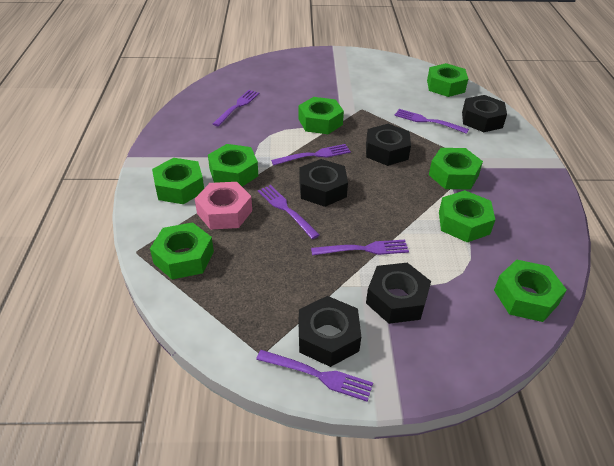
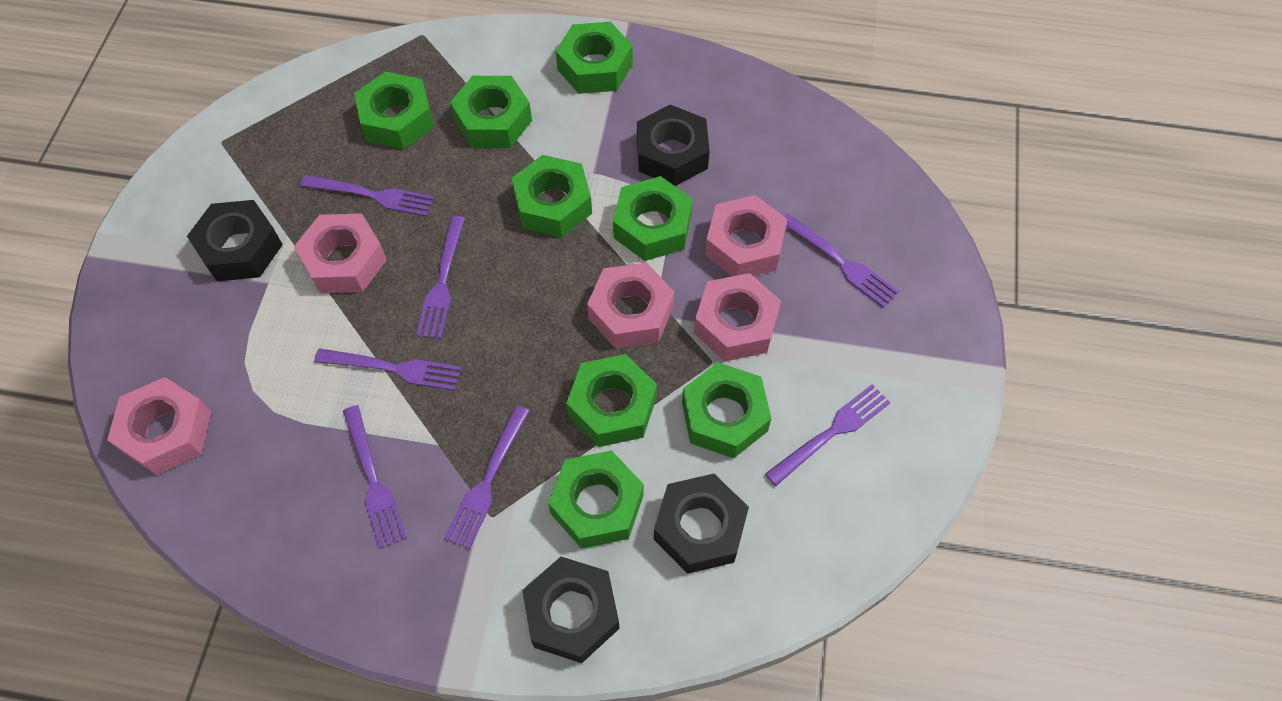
black nut: [299,159,348,207] [299,296,361,367] [366,124,411,166] [366,263,431,324] [462,95,507,132] = 5 -> [187,200,283,281] [522,557,620,663] [637,105,710,186] [654,474,749,574] = 4
pink nut: [195,182,252,230] = 1 -> [107,377,211,475] [294,213,387,293] [587,262,674,349] [694,273,781,361] [705,195,788,276] = 5
purple fork: [213,90,260,126] [256,350,373,402] [258,185,320,239] [271,144,351,165] [311,240,409,255] [394,109,469,134] = 6 -> [301,175,434,217] [314,348,461,391] [343,405,407,549] [416,216,465,339] [444,405,530,549] [765,384,891,486] [784,213,899,308] = 7

